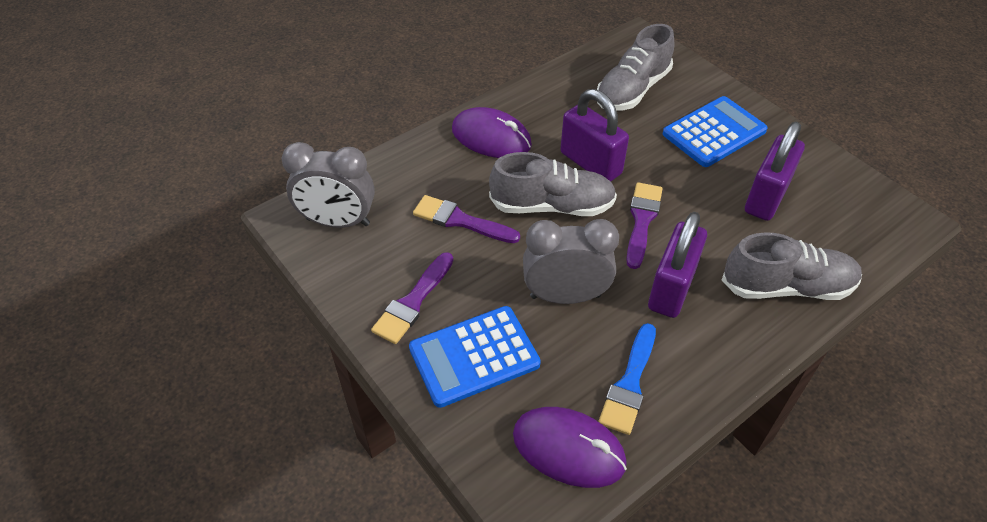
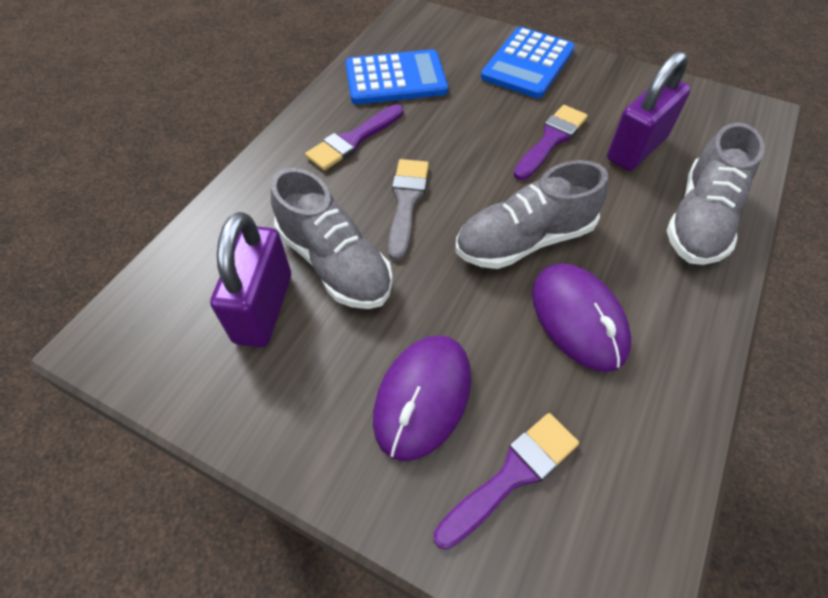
blue brush: [598,323,656,435] = 1 -> none = 0
grey brush: none = 0 -> [388,159,429,261] = 1
grey clock: [281,142,375,228] [523,219,619,304] = 2 -> none = 0
purple padlock: [561,89,629,181] [648,212,707,318] [745,122,805,221] = 3 -> [210,212,291,348] [607,51,691,171] = 2

